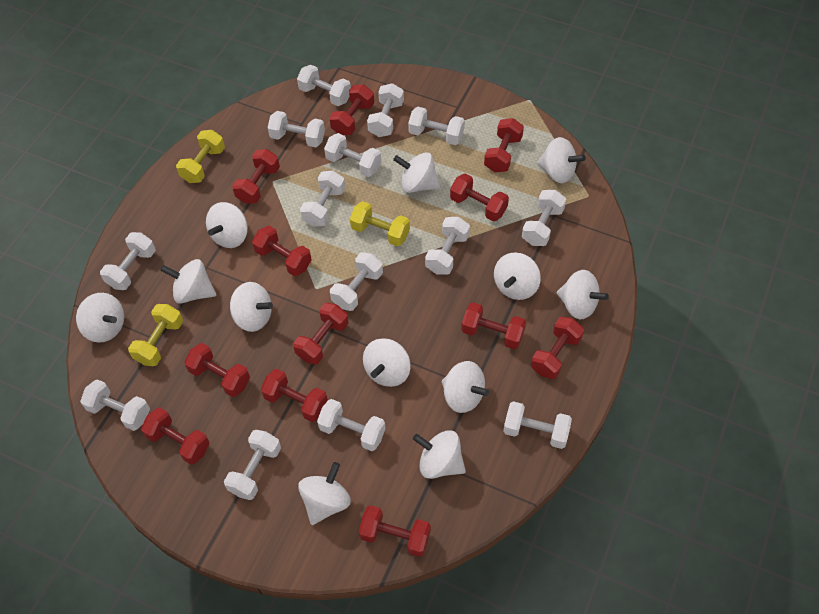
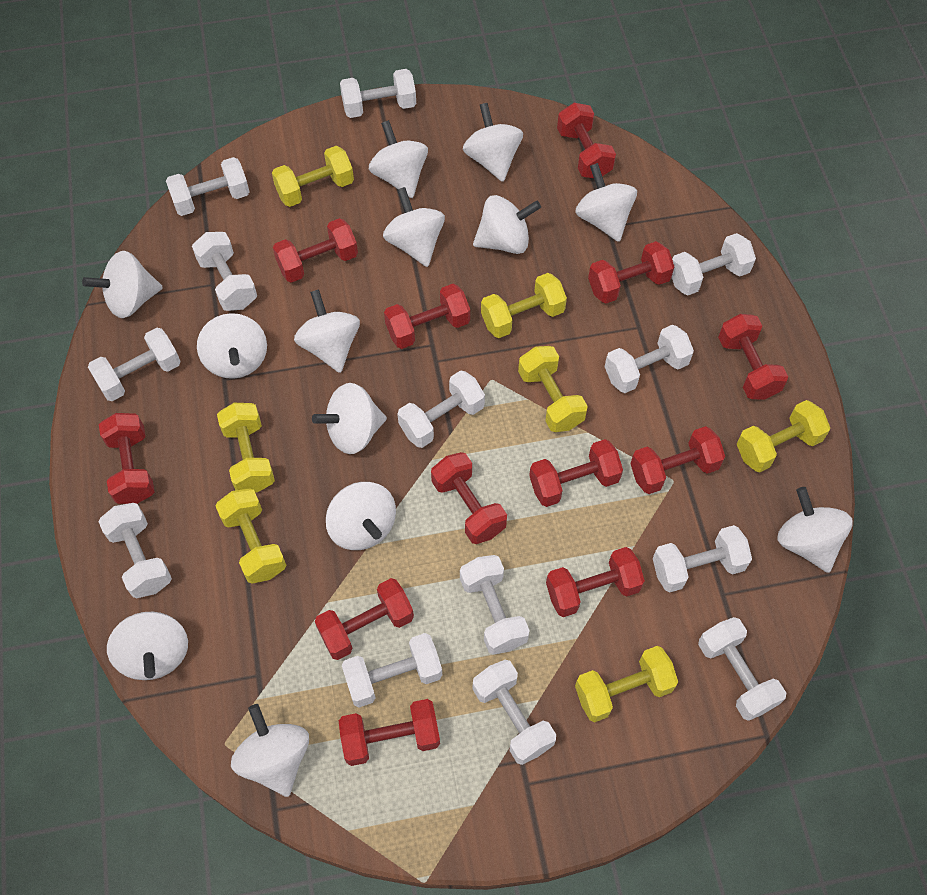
white dumbbell: [80,379,150,431] [100,232,156,290] [224,430,281,500] [268,111,325,148] [297,65,351,106] [300,171,345,227] [317,399,386,451] [324,133,381,177] [330,252,383,311] [367,83,404,137] [408,107,465,145] [425,217,470,275] [503,401,572,449] [522,190,566,246] = 14 -> [88,328,181,401] [98,503,172,598] [166,157,250,216] [192,232,257,311] [340,69,416,118] [342,633,442,708] [397,370,485,448] [460,555,530,655] [473,660,556,765] [605,325,694,393] [653,525,752,593] [672,233,756,296] [698,617,786,721] = 13
white spinning top: [76,293,124,343] [160,259,216,304] [206,202,248,248] [230,282,273,332] [298,462,351,525] [363,338,411,387] [393,152,440,193] [413,430,466,479] [442,361,489,413] [494,252,541,300] [537,137,586,183] [557,270,609,319] = 12 -> [82,251,163,318] [107,612,188,680] [197,313,267,379] [231,704,309,797] [294,289,360,373] [312,383,387,454] [326,482,396,550] [369,120,428,198] [383,187,445,267] [463,103,523,182] [473,195,541,254] [575,163,637,242] [777,487,853,573] = 13
yellow dumbbell: [128,304,183,366] [176,130,225,183] [350,201,410,246] = 3 -> [216,488,286,584] [217,403,275,493] [272,146,354,207] [481,273,567,338] [518,346,588,432] [575,646,678,722] [737,400,830,473] = 7

